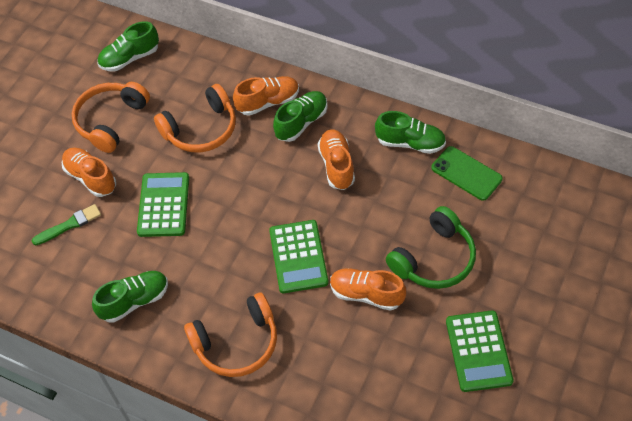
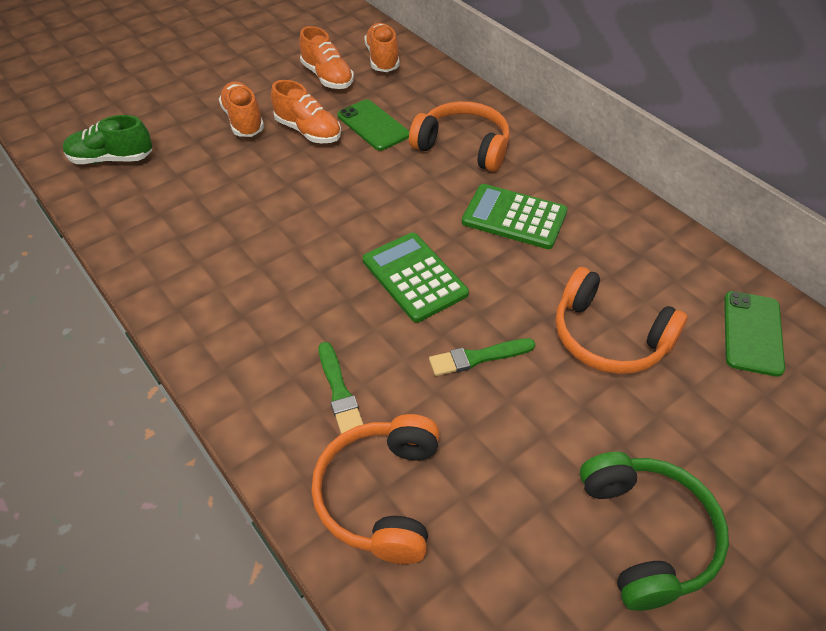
green brush: [32,204,101,245] = 1 -> [319,342,363,434] [429,338,535,376] = 2
green calculator: [137,172,189,237] [269,220,328,293] [446,310,514,392] = 3 -> [363,233,469,322] [462,184,568,249] = 2
green phone: [431,146,503,201] = 1 -> [338,99,410,151] [724,291,785,377] = 2
green shoe: [92,271,168,323] [98,21,159,71] [273,91,327,142] [375,111,446,154] = 4 -> [63,115,152,164] = 1

